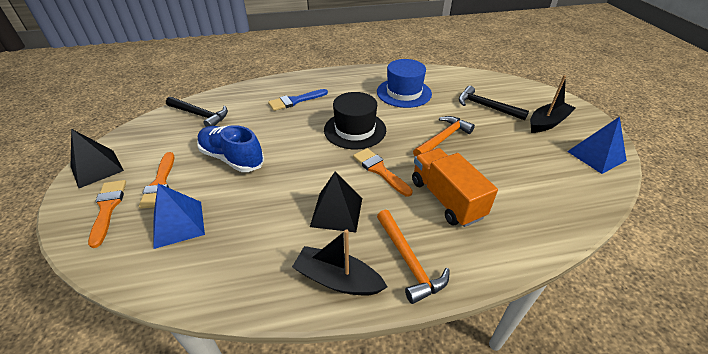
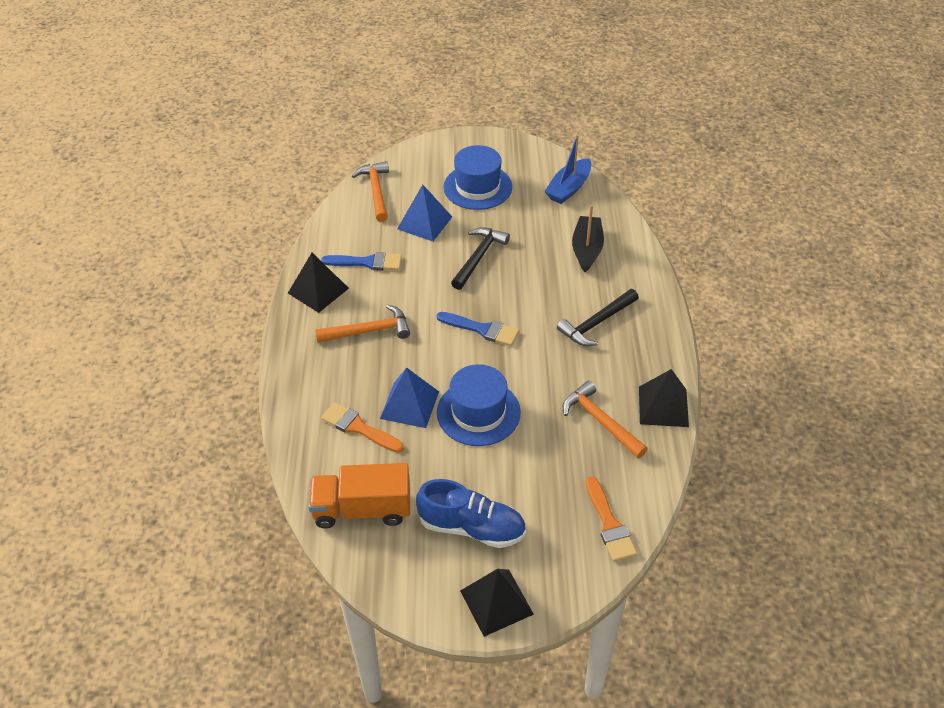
black boat: [292,229,387,296] [530,75,576,133] = 2 -> [572,205,604,272] = 1
black hat: [324,92,386,149] = 1 -> none = 0
black pyramid: [71,129,124,188] [310,172,362,232] = 2 -> [288,253,349,313] [460,569,534,637] [639,369,689,427] = 3
blue boat: none = 0 -> [544,134,591,204] = 1
blue brush: [268,89,328,111] = 1 -> [321,252,402,271] [437,312,519,346] = 2
blue hat: [377,59,432,108] = 1 -> [437,364,521,446] [443,145,512,210] = 2
orange brush: [88,180,126,248] [139,152,174,209] [353,148,413,197] = 3 -> [321,402,404,453] [586,476,637,562] = 2
orange hammer: [377,209,450,304] [413,116,475,156] = 2 -> [315,305,410,343] [352,161,389,222] [563,381,648,458] = 3

